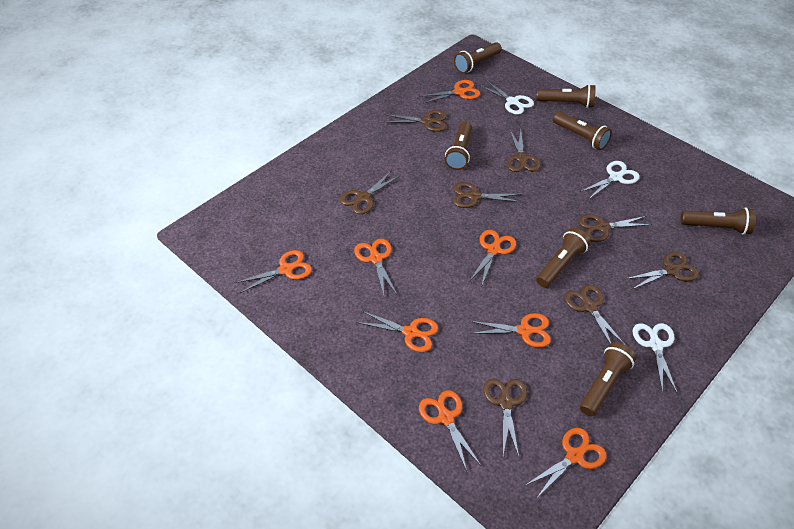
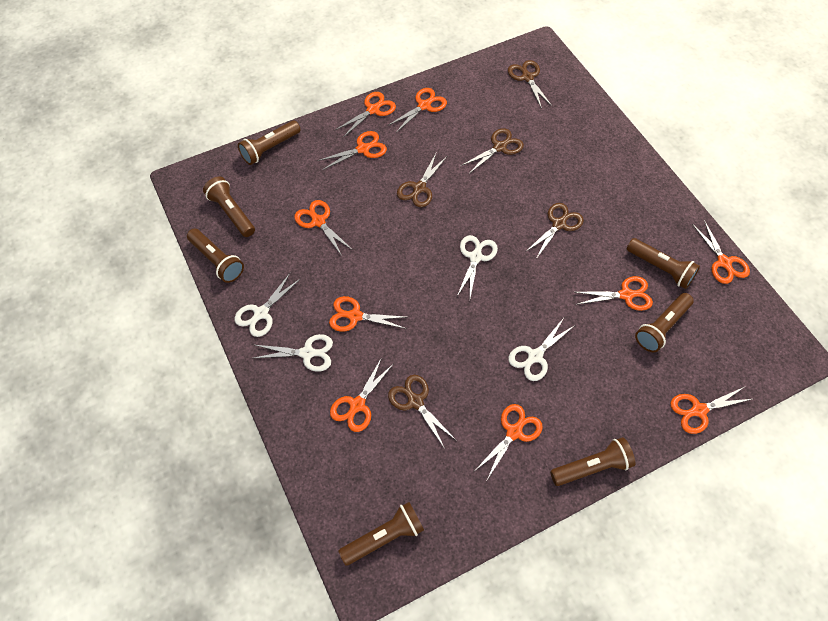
brown scissors: [340,171,400,214] [384,110,446,132] [453,182,522,208] [483,379,527,457] [507,130,540,172] [564,285,625,345] [578,214,652,242] [625,252,699,289] = 8 -> [388,375,457,449] [397,154,446,207] [461,128,524,174] [508,60,552,109] [525,203,584,259] = 5
orange scissors: [235,250,312,293] [354,239,398,296] [357,311,438,352] [419,80,480,104] [419,390,482,471] [470,230,516,285] [470,313,551,348] [524,428,606,499] = 8 -> [294,200,353,256] [317,131,387,170] [329,296,407,332] [330,357,393,432] [335,92,396,137] [389,88,447,133] [476,404,543,480] [575,276,653,311] [671,386,752,434] [692,220,750,284] = 10
white scissors: [479,80,534,115] [580,161,640,200] [633,323,678,394] = 3 -> [234,272,300,337] [254,334,333,372] [457,235,498,298] [508,318,575,381] = 4

